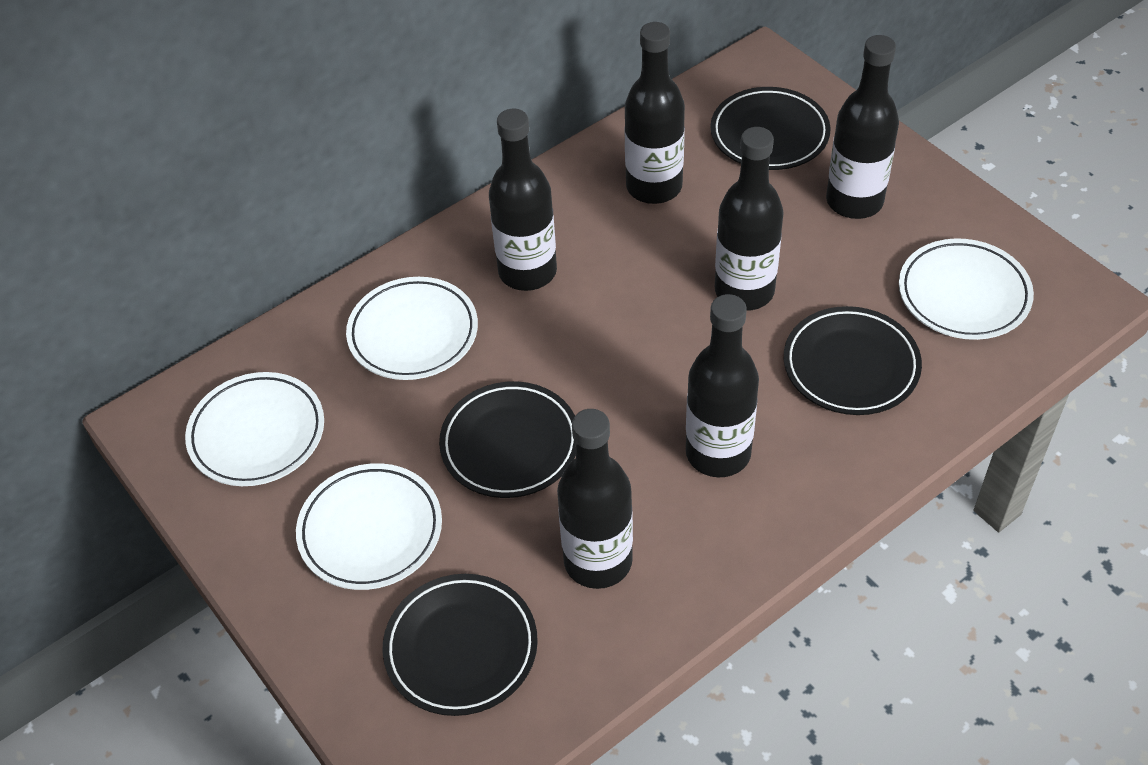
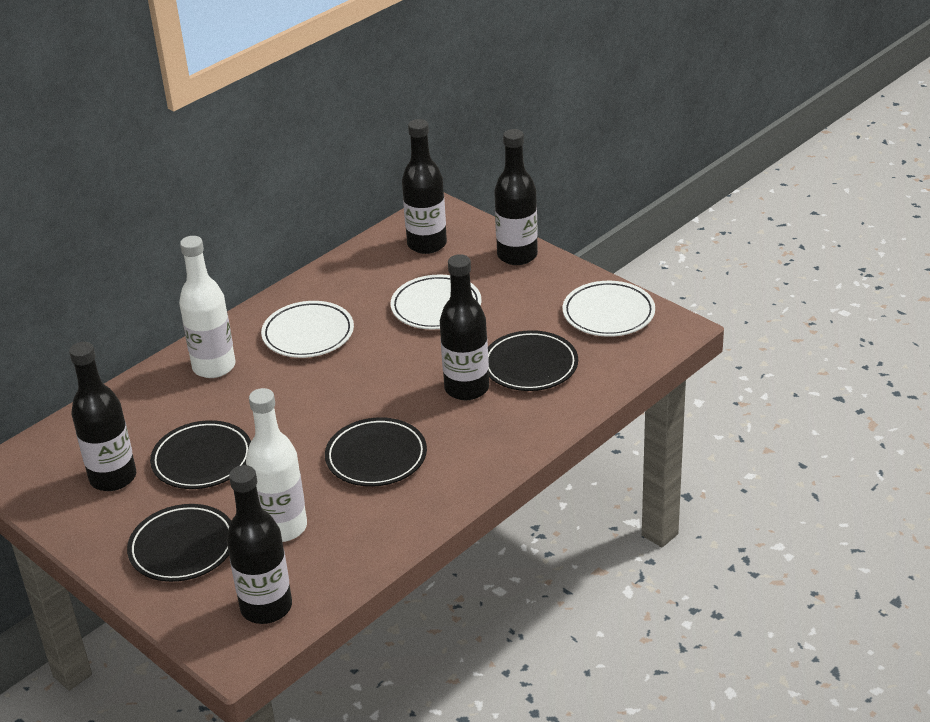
black bottle: [489,109,557,291] [557,409,633,589] [624,22,685,204] [686,294,759,477] [715,127,783,311] [826,35,899,219] = 6 -> [69,342,136,491] [227,465,292,624] [402,119,447,254] [440,254,489,400] [494,129,538,265] = 5
white bottle: none = 0 -> [179,236,236,378] [246,388,307,542] = 2
white plate: [185,372,324,486] [296,463,442,590] [346,277,478,380] [899,238,1034,340] = 4 -> [261,301,354,358] [391,274,481,330] [563,281,655,337] = 3

